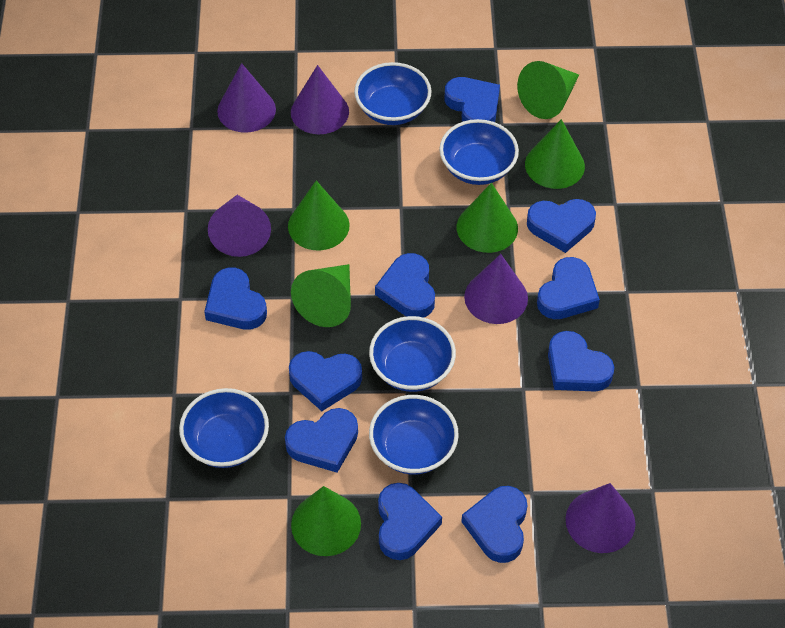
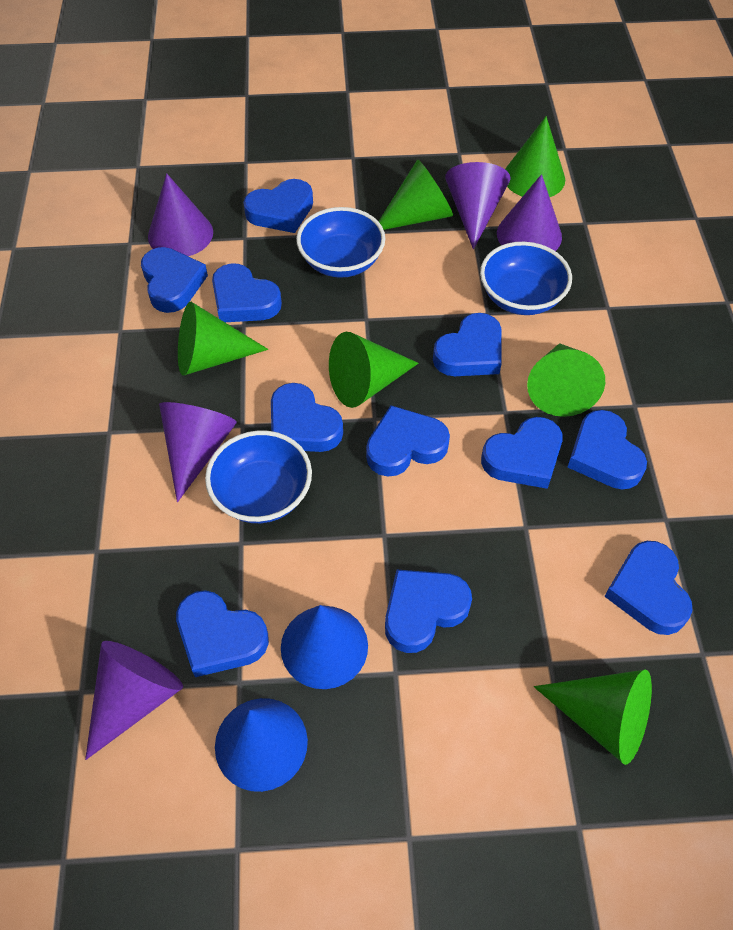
blue bowl: [179,388,269,468] [354,62,432,125] [369,316,456,392] [369,395,459,475] [439,119,519,185] = 5 -> [205,430,312,523] [296,207,385,278] [480,242,572,315] = 3
blue cone: none = 0 -> [215,698,308,792] [281,605,368,689] = 2
blue heart: [204,268,267,330] [285,408,358,473] [289,351,362,411] [375,253,435,318] [378,483,442,560] [444,77,500,122] [461,486,527,563] [527,199,596,253] [537,257,600,319] [548,331,614,392] = 10 -> [141,247,208,313] [176,590,269,677] [212,264,282,322] [243,179,313,233] [271,383,343,452] [366,405,450,477] [385,570,472,653] [433,313,502,376] [481,417,563,489] [567,410,647,489] [604,541,693,635] = 11

